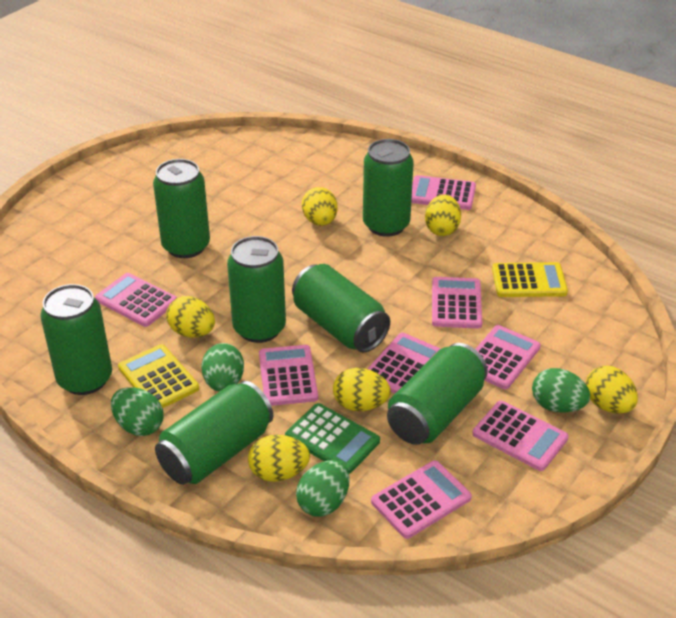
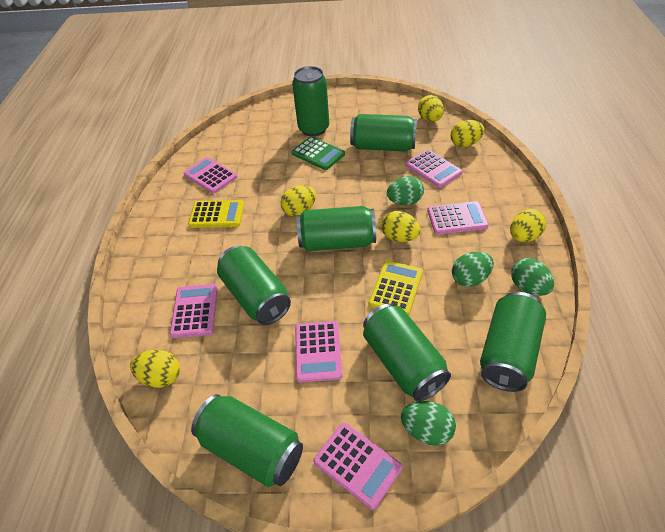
pink calculator: [95,273,177,327] [259,345,318,406] [367,333,441,394] [371,461,472,539] [411,175,476,210] [432,277,482,329] [472,401,569,471] [475,325,541,389] = 8 -> [170,284,218,338] [184,157,237,194] [295,321,342,383] [313,423,402,510] [406,149,462,188] [427,201,489,234] = 6

